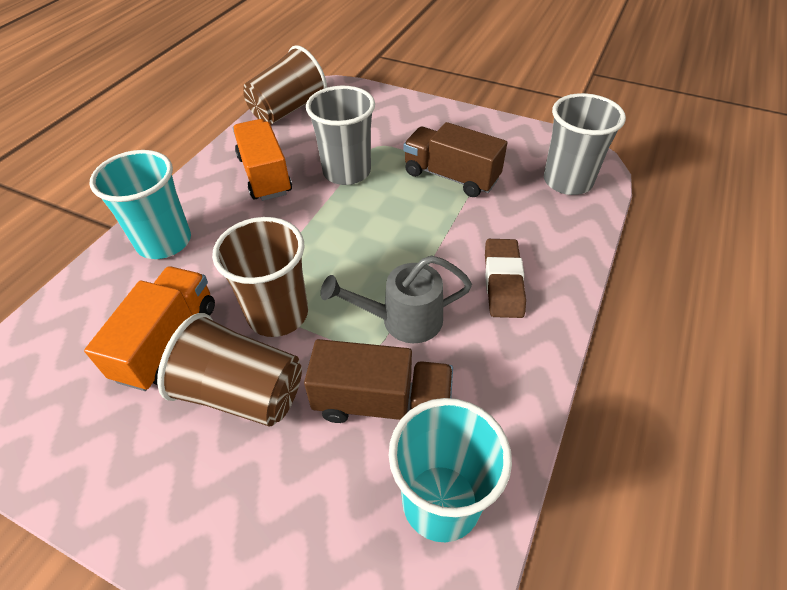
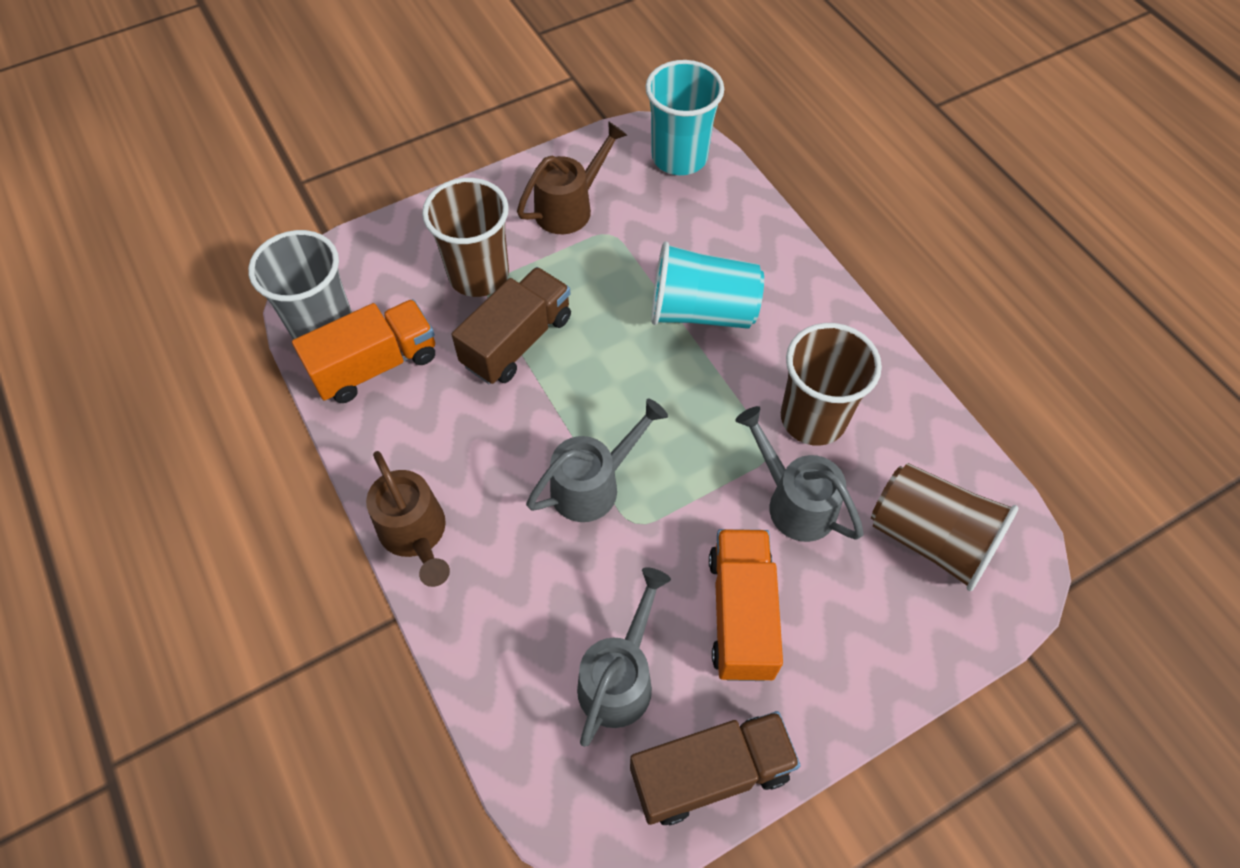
brown eraser: [485,239,526,318] = 1 -> none = 0
brown watering can: none = 0 -> [366,451,450,587] [517,121,627,234] = 2
grey cup: [306,86,375,185] [544,93,626,195] = 2 -> [248,230,352,340] = 1
grey watering can: [321,255,472,343] = 1 -> [526,399,668,522] [577,567,671,747] [735,406,864,542] = 3

